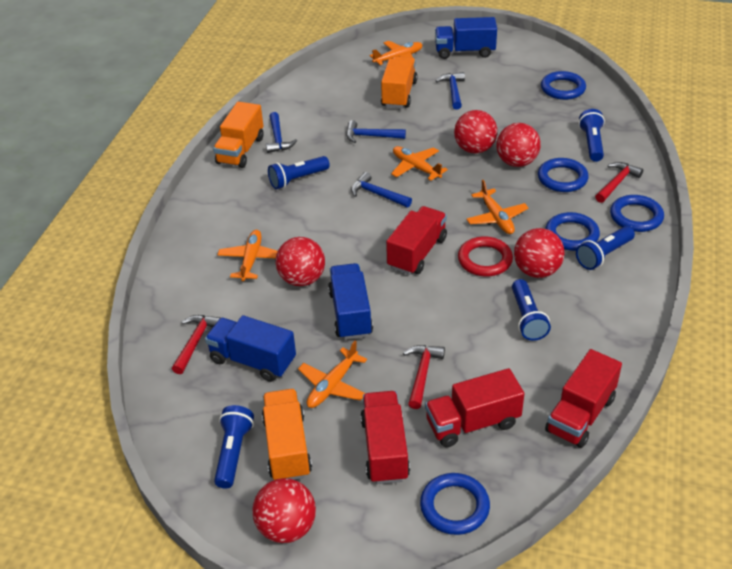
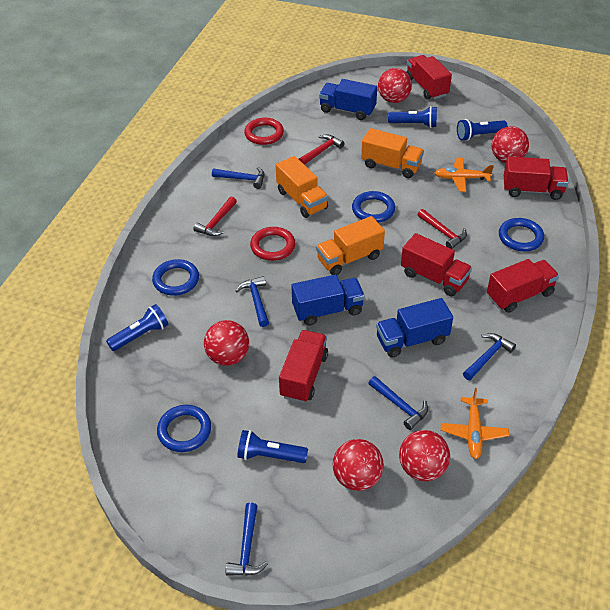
blue flashlight: [214,405,254,488] [268,156,330,189] [512,279,551,341] [576,226,635,270] [578,109,605,162] = 5 -> [106,304,168,351] [237,430,308,463] [388,106,437,128] [457,119,507,141] = 4
blue hammer: [266,112,297,153] [346,120,406,143] [351,172,412,208] [436,72,465,110] = 4 -> [212,167,265,189] [226,502,268,576] [236,276,269,327] [368,376,428,430] [463,333,516,380] = 5
blue ring: [420,473,490,535] [538,158,589,192] [541,71,586,100] [546,212,600,251] [610,195,664,232] = 5 -> [152,259,199,296] [157,405,211,452] [352,191,395,223] [499,218,544,251] = 4
orange plane: [217,230,278,281] [298,341,367,408] [369,41,422,65] [391,146,448,181] [466,180,529,234] = 5 -> [435,158,494,192] [441,388,509,459] = 2
red ring: [458,236,513,277] = 1 -> [244,118,284,145] [250,227,295,261] = 2
red truck: [360,391,410,484] [386,206,447,275] [425,368,524,447] [545,349,622,448] = 4 -> [279,330,328,403] [401,233,472,296] [406,55,452,100] [487,259,559,313] [504,157,569,200] = 5

